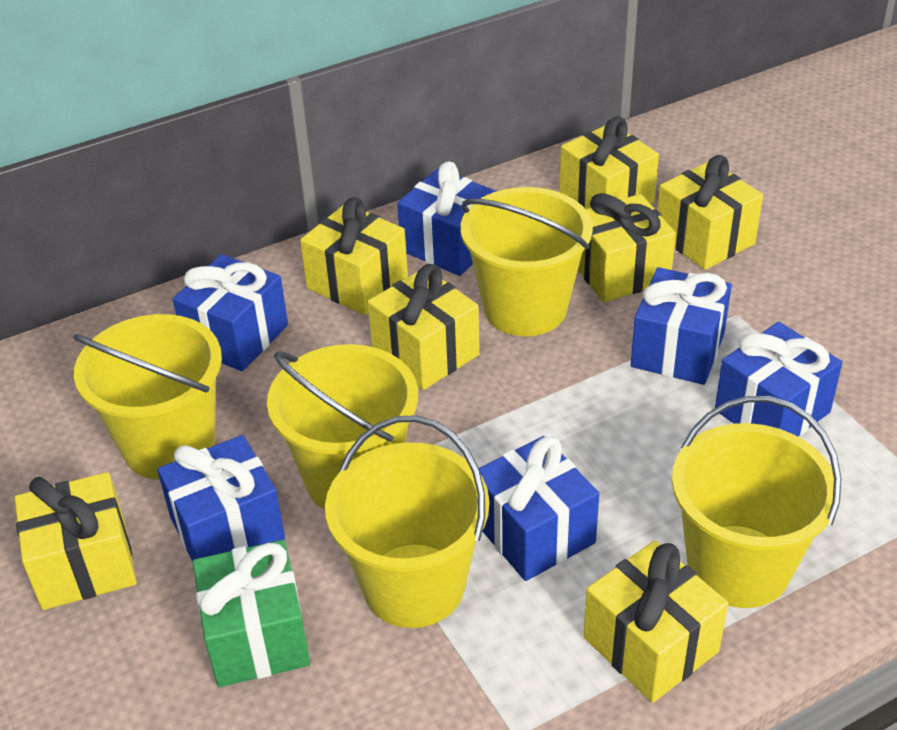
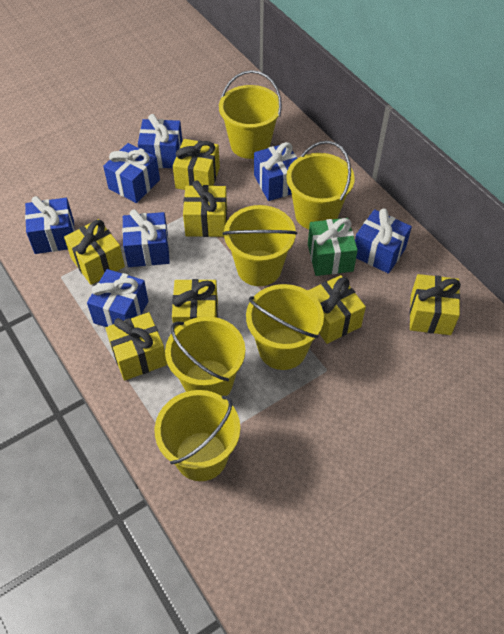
blue gift: [157,435,285,562] [173,254,288,371] [397,162,496,276] [479,436,599,581] [631,267,732,385] [715,322,842,436] = 6 -> [25,196,75,254] [87,269,148,327] [103,143,160,203] [122,209,170,267] [138,114,182,168] [254,142,297,201] [355,209,412,274] = 7
yellow bucket: [73,314,222,479] [267,344,418,510] [325,415,489,628] [461,187,593,336] [672,396,842,608] = 5 -> [155,390,240,481] [165,316,245,396] [219,70,282,159] [223,205,297,286] [246,284,324,370] [286,141,355,229] = 6

